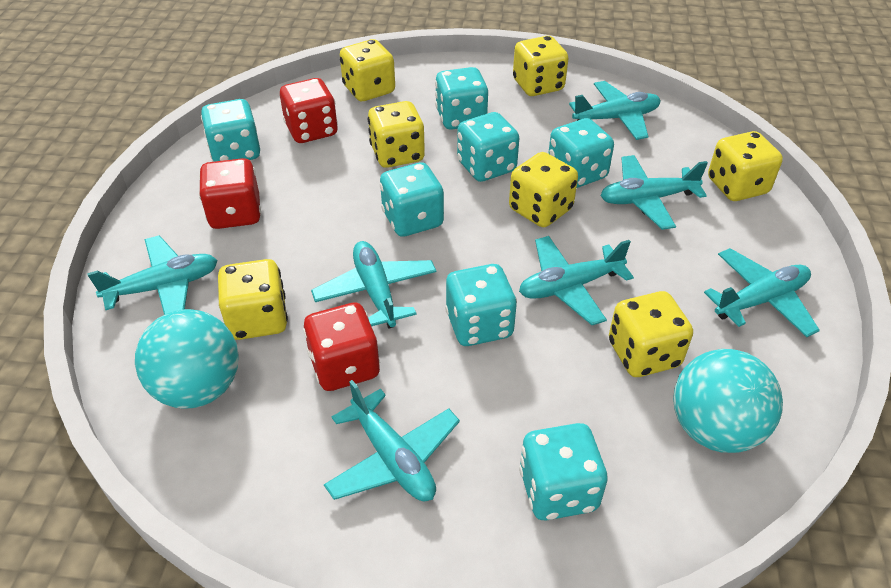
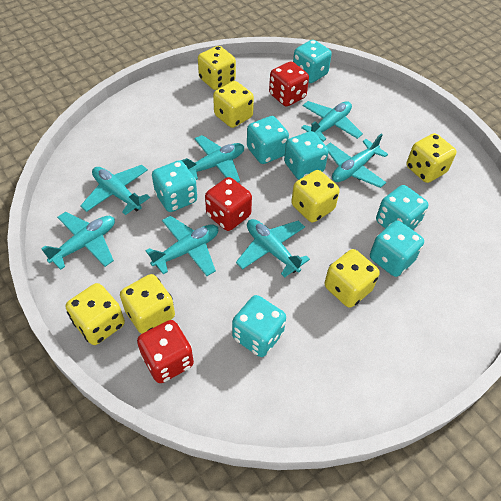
turquoise ball: [135,309,238,408] [673,349,783,453] = 2 -> none = 0

